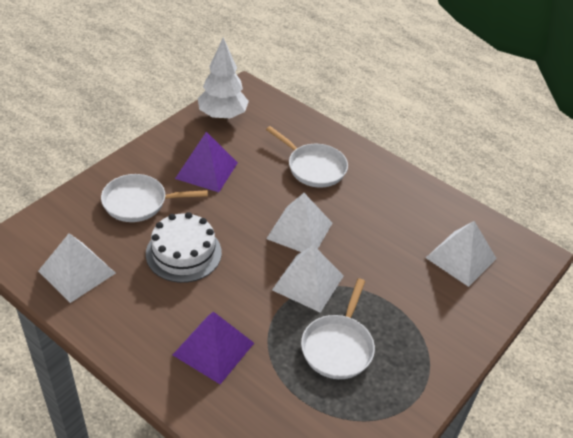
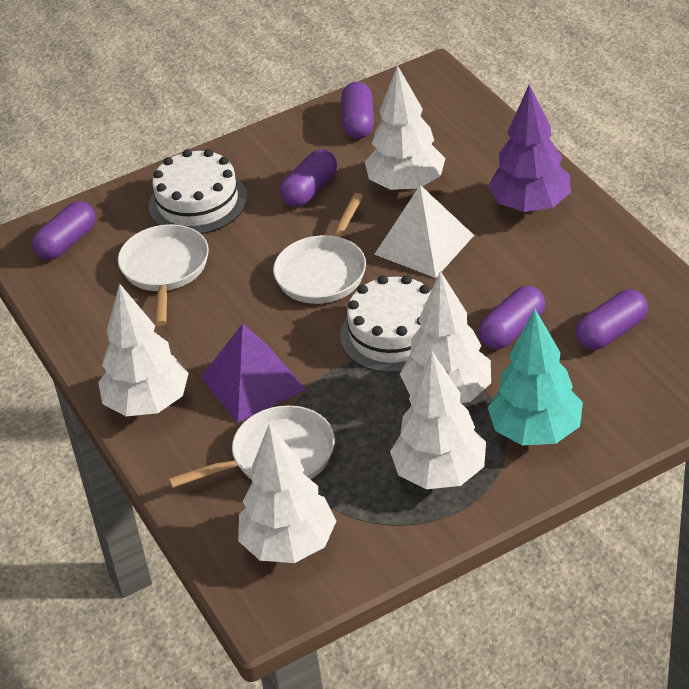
purple capsule: none = 0 -> [32,201,96,260] [280,149,337,207] [341,82,374,139] [478,286,545,349] [576,290,648,350] = 5
purple pyramid: [173,312,254,384] [175,132,238,192] = 2 -> [201,323,306,423] = 1
purple tree: none = 0 -> [488,85,571,213] = 1
turquoise tree: none = 0 -> [488,308,583,445] = 1
white cake: [146,212,222,283] = 1 -> [148,149,247,234] [340,275,431,373] = 2
white pyramid: [38,233,116,303] [266,193,332,252] [272,245,344,313] [426,221,497,287] = 4 -> [374,185,474,278] = 1
white tree: [198,37,249,120] = 1 -> [98,284,189,416] [238,424,336,563] [365,65,445,192] [390,351,486,489] [400,271,491,403] = 5

